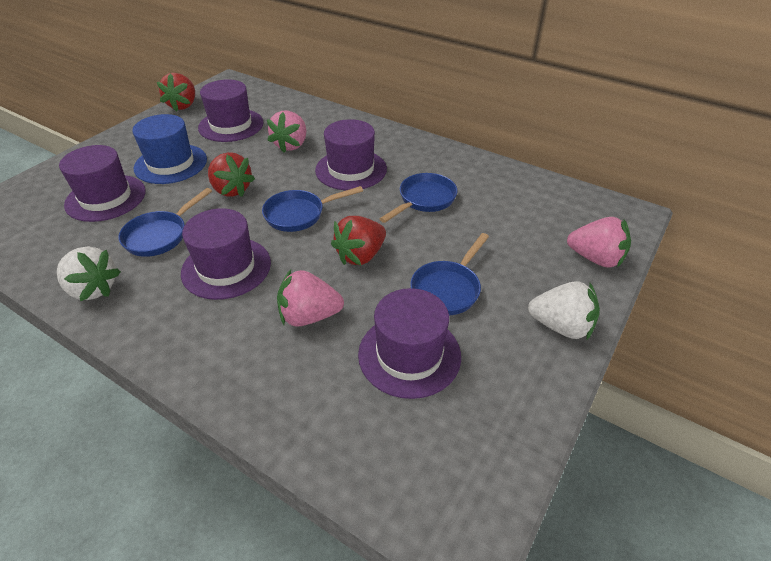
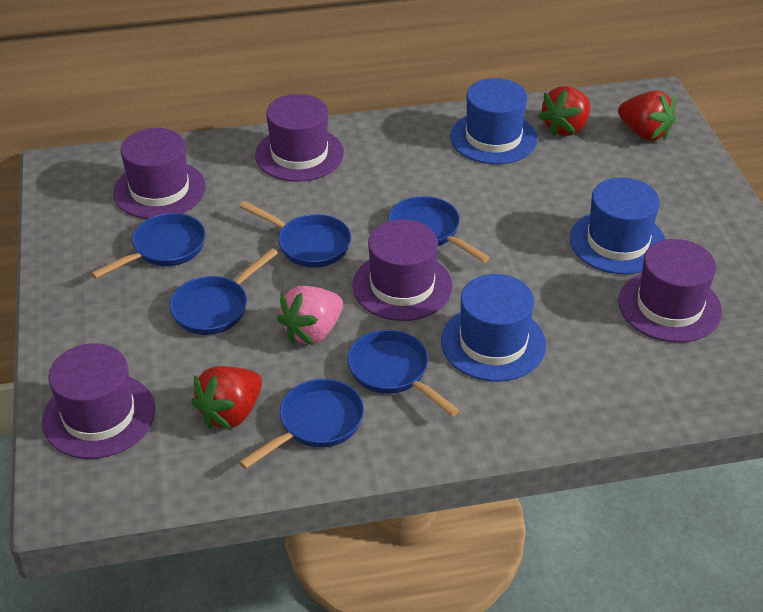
blue hat: [132,114,207,184] = 1 -> [441,274,546,381] [450,78,537,164] [570,177,666,274] = 3
blue pan: [118,188,212,257] [262,186,363,232] [380,173,457,223] [410,233,489,315] = 4 -> [91,213,206,279] [169,248,278,335] [239,201,351,268] [239,379,364,469] [347,330,460,417] [388,196,490,263] = 6
pink strawberry: [267,111,306,153] [277,269,344,327] [567,217,631,268] = 3 -> [277,286,343,345] = 1
white strawberry: [57,246,121,301] [528,281,600,340] = 2 -> none = 0

